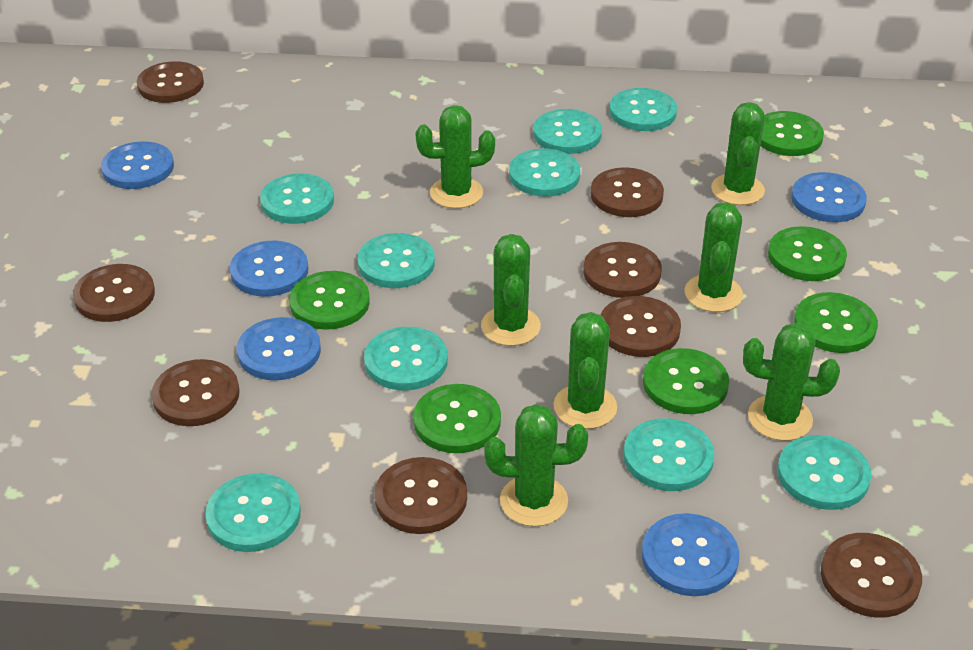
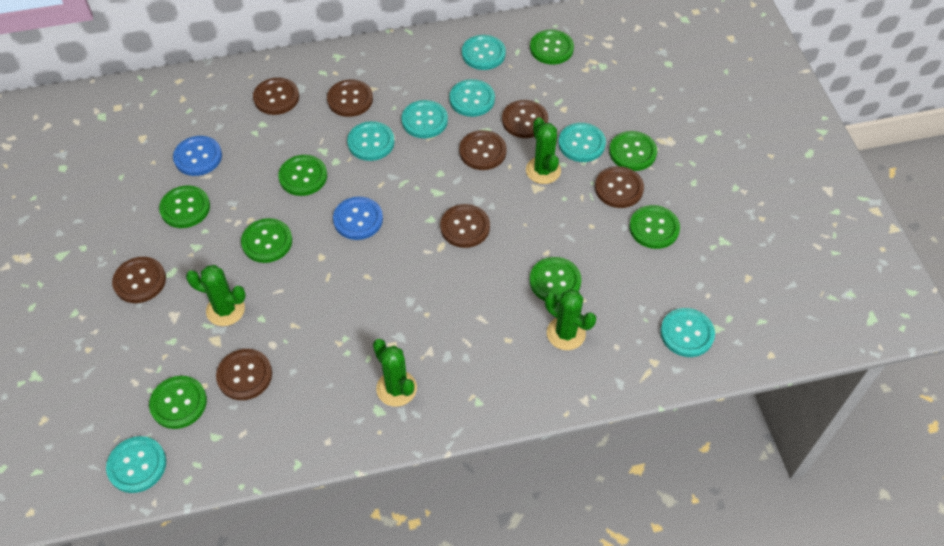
blue button: [101,141,174,189] [230,241,308,297] [237,317,321,380] [642,513,739,596] [791,172,867,222] = 5 -> [173,136,222,176] [333,197,383,240] = 2
green button: [289,271,370,330] [413,384,501,453] [643,348,729,414] [760,111,824,156] [768,226,847,281] [794,292,878,353] = 6 -> [149,376,207,429] [159,185,210,228] [241,218,292,263] [278,155,327,196] [530,29,574,65] [530,257,581,303] [609,131,657,171] [629,205,680,249] = 8
green cactus: [415,105,495,209] [481,234,541,346] [484,404,588,527] [553,312,617,429] [684,202,743,312] [711,102,765,205] [743,323,840,441] = 7 -> [186,265,246,326] [373,339,417,407] [526,117,561,184] [545,289,596,350] = 4
turquoise button: [205,473,301,552] [260,174,334,224] [357,233,435,288] [364,327,448,390] [509,148,580,197] [533,109,602,154] [609,88,677,131] [623,418,715,491] [778,435,871,510] = 9 -> [106,436,166,493] [347,121,395,161] [401,100,448,138] [449,79,495,117] [462,35,506,70] [558,123,606,162] [660,308,715,357] = 7

